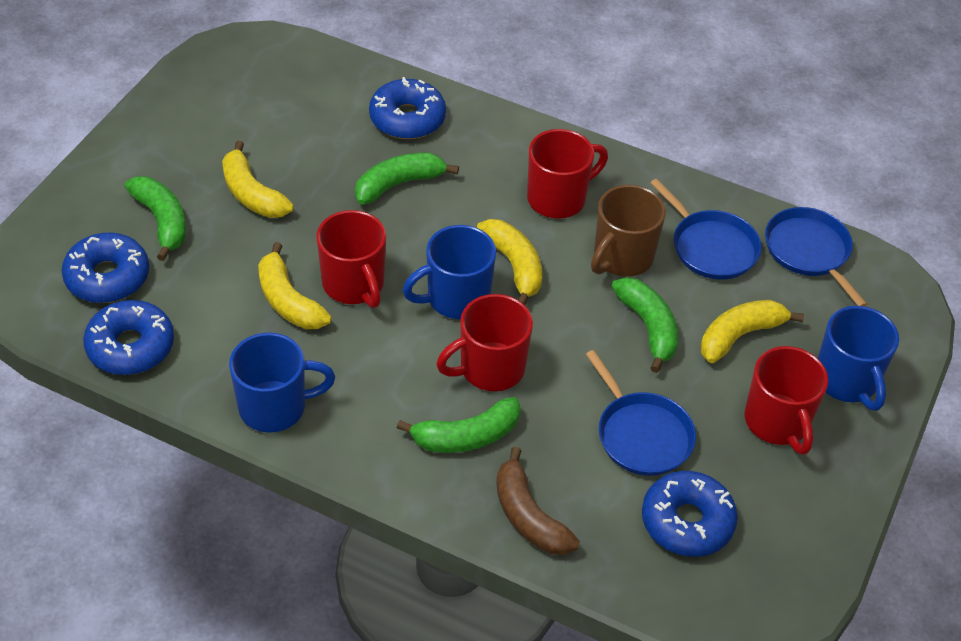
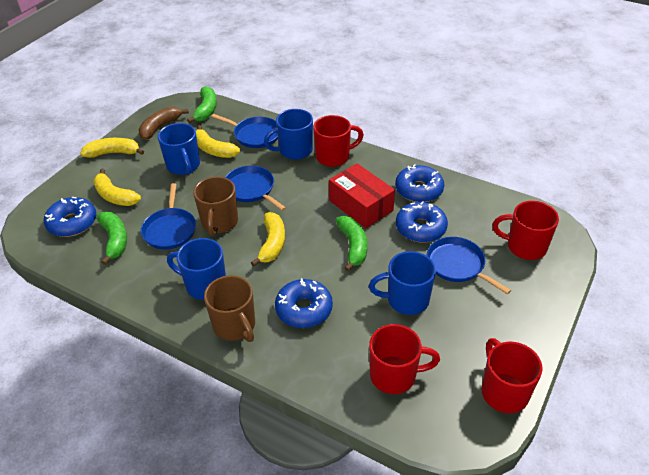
blue mug: [229,333,335,433] [403,225,496,319] [818,306,899,411] = 3 -> [158,123,200,175] [167,238,226,300] [264,109,313,160] [369,251,436,315] = 4
blue pan: [586,350,696,476] [650,179,761,279] [765,207,867,306] = 3 -> [141,183,196,249] [211,114,278,148] [225,165,286,211] [427,237,511,294] = 4
brown mug: [591,185,666,277] = 1 -> [193,177,238,236] [204,275,255,342] = 2
green banana: [125,176,186,261] [355,152,459,205] [397,397,521,453] [611,277,678,373] = 4 -> [97,212,127,265] [187,86,217,123] [335,216,367,271] = 3
red box: none = 0 -> [329,163,395,228] = 1

